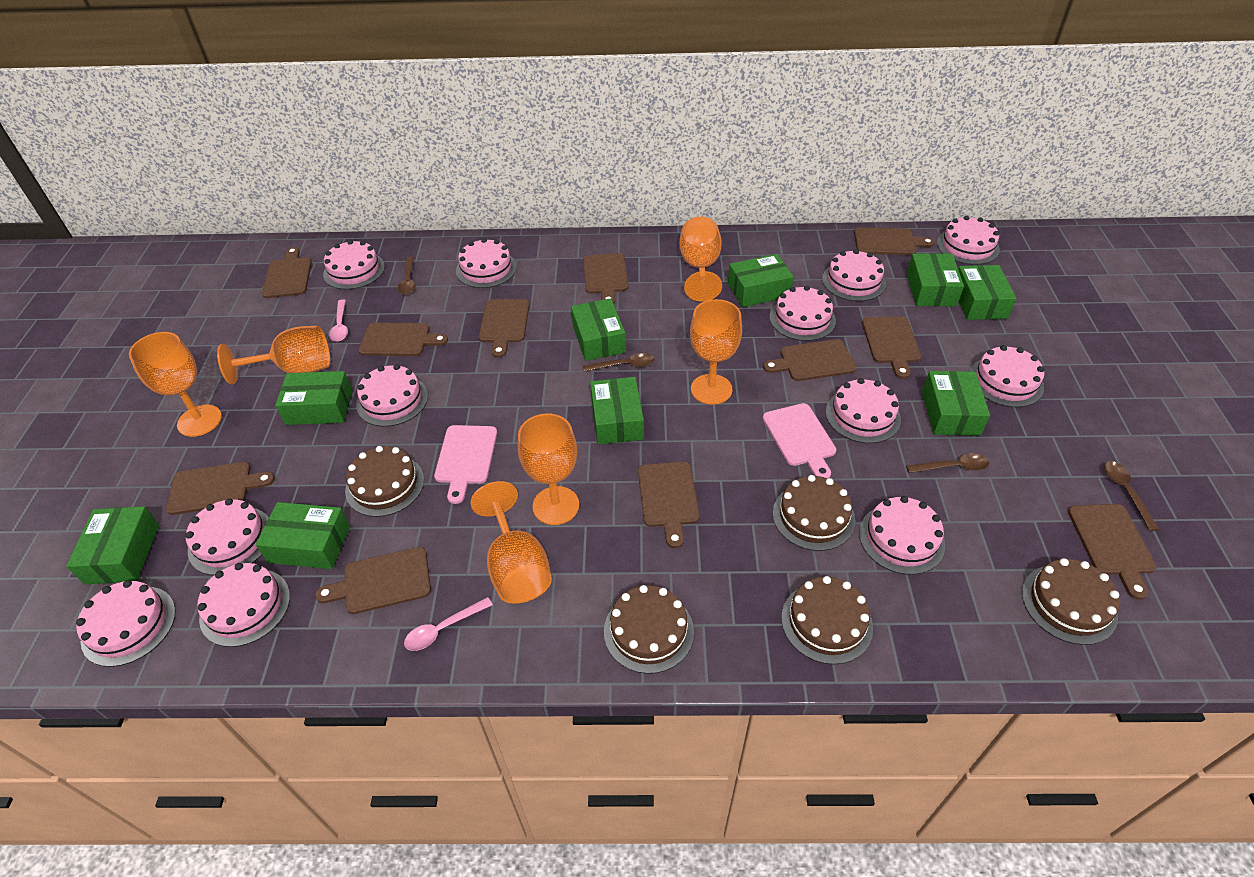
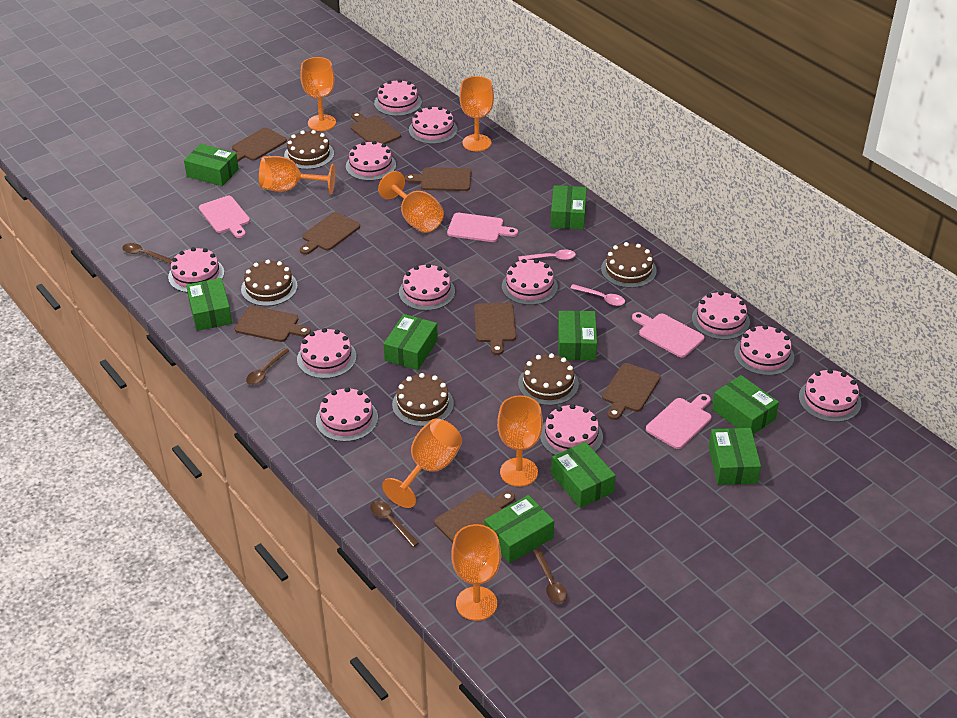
brown cutting board: [166,462,275,515] [262,247,312,298] [315,547,431,614] [358,323,448,356] [479,299,529,358] [583,253,629,304] [638,461,700,548] [763,339,856,381] [854,227,935,255] [862,316,921,379] [1068,504,1156,600] = 11 -> [232,128,287,161] [235,306,311,342] [300,212,360,255] [350,112,401,144] [405,167,471,191] [434,491,515,543] [474,303,516,355] [602,363,661,420] = 8
orange goblet: [129,332,222,437] [217,326,330,384] [470,481,552,604] [518,413,579,525] [680,217,722,301] [690,299,742,405] = 6 -> [259,156,335,194] [300,57,336,131] [378,171,444,233] [382,419,462,508] [451,524,501,621] [459,76,494,151] [497,395,543,487] = 7
pink cutting board: [434,425,497,504] [762,403,836,478] = 2 -> [199,196,250,238] [447,213,518,242] [632,312,704,358] [646,394,711,449] = 4

